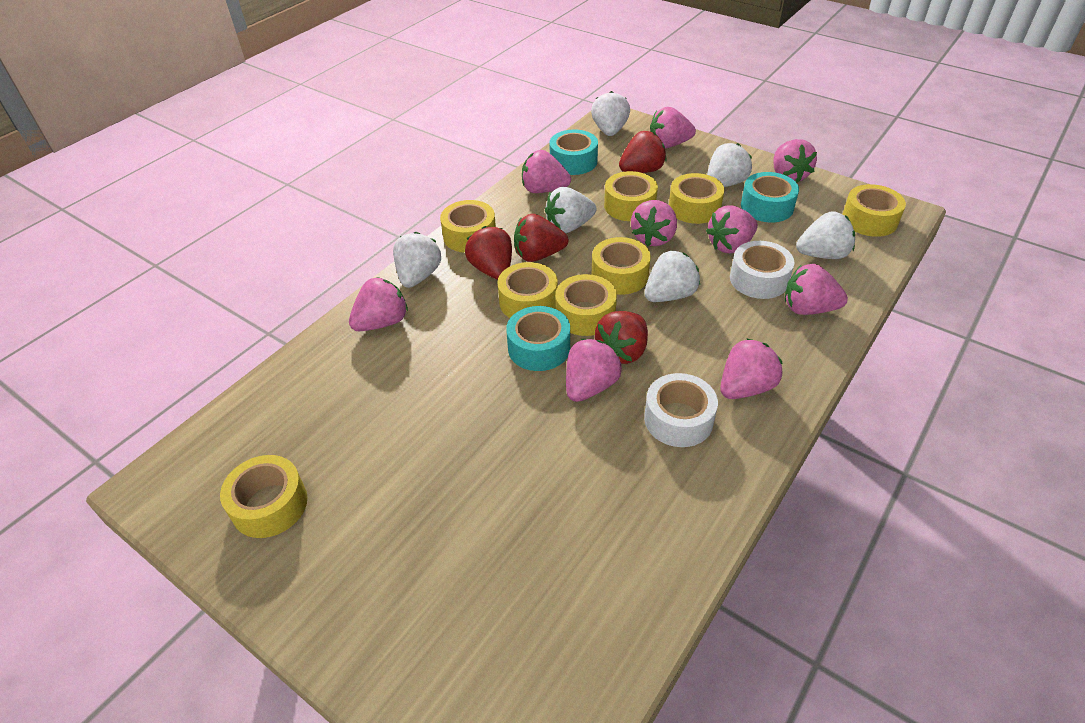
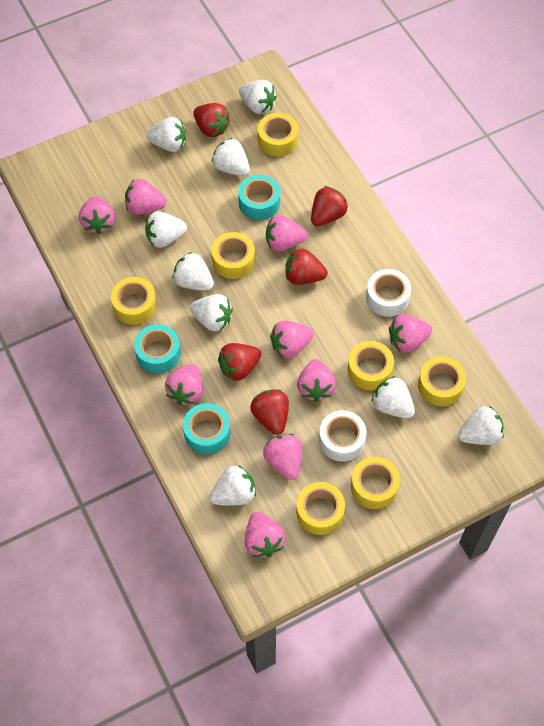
red strawberry: [465,226,512,280] [514,214,568,262] [595,311,648,364] [619,131,666,173] = 4 -> [193,103,230,137] [218,343,261,381] [250,390,289,435] [285,248,328,285] [311,186,348,226] = 5
white strawberry: [393,232,441,288] [545,187,597,233] [591,91,630,136] [645,251,700,302] [707,143,752,187] [796,211,855,259] = 6 -> [145,211,187,248] [146,117,186,152] [172,252,214,291] [190,294,233,331] [209,465,256,506] [212,138,250,176] [239,80,277,114] [371,376,415,418] [458,406,504,445] = 9
yellow tape: [220,455,308,538] [440,200,496,253] [497,262,558,318] [555,274,617,336] [592,237,651,295] [604,171,658,221] [669,173,724,224] [843,184,906,237] = 8 -> [111,277,157,325] [211,232,255,279] [258,113,298,157] [296,482,345,535] [348,341,394,391] [351,457,400,509] [418,357,466,406] = 7

